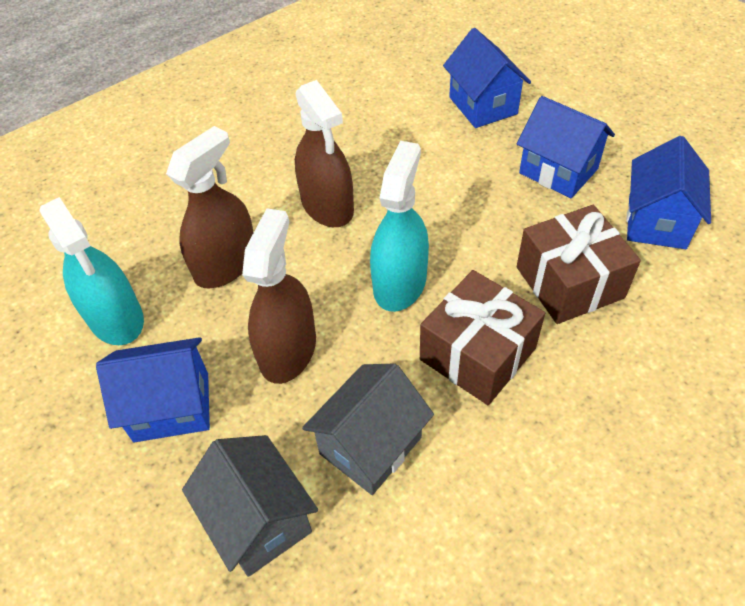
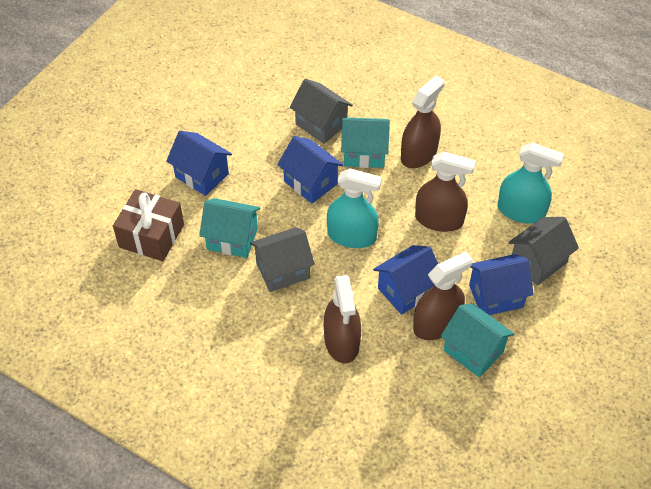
brown gift: [420,270,545,405] [517,205,641,324] = 2 -> [113,189,184,261] = 1
brown spray bottle: [166,126,254,288] [242,209,316,384] [295,80,354,227] = 3 -> [324,275,361,363] [401,76,445,168] [413,251,473,340] [415,151,476,232] = 4
grey house: [182,435,318,577] [302,363,434,495] = 2 -> [250,227,315,292] [290,79,353,144] [508,217,579,286] = 3
turquoise house: none = 0 -> [199,198,261,258] [341,117,390,168] [440,303,515,377] = 3

